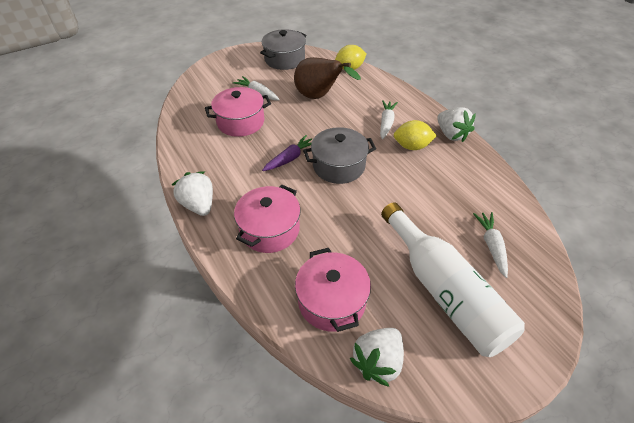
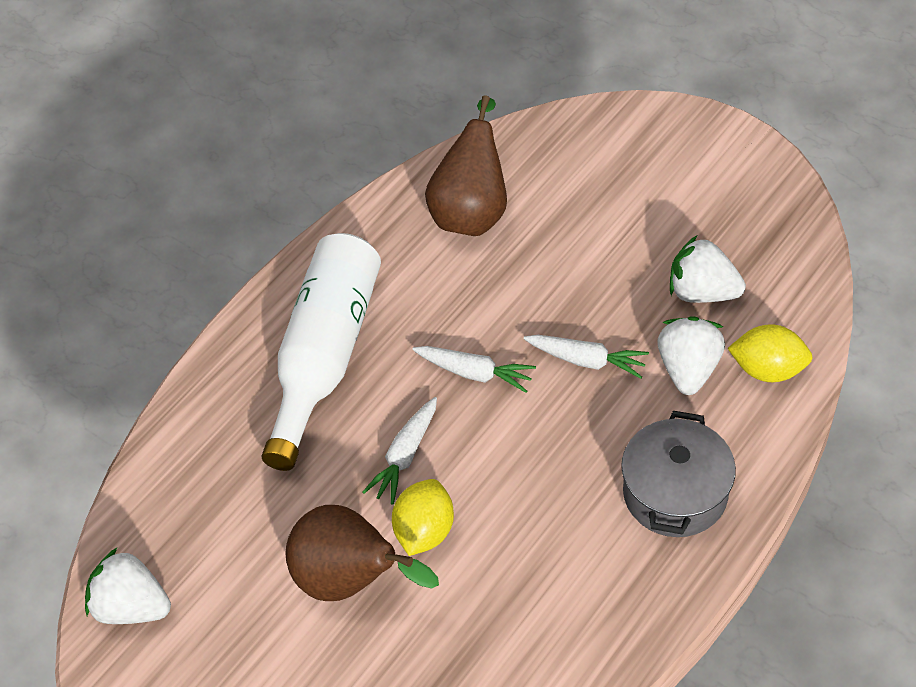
brown pear: [294,57,361,99] = 1 -> [285,505,439,601] [425,96,507,236] = 2
grey pot: [260,29,306,70] [303,127,376,184] = 2 -> [621,411,736,537] = 1
pink pot: [205,87,271,137] [234,185,301,253] [295,248,371,332] = 3 -> none = 0
purple carrot: [262,135,312,171] = 1 -> none = 0

